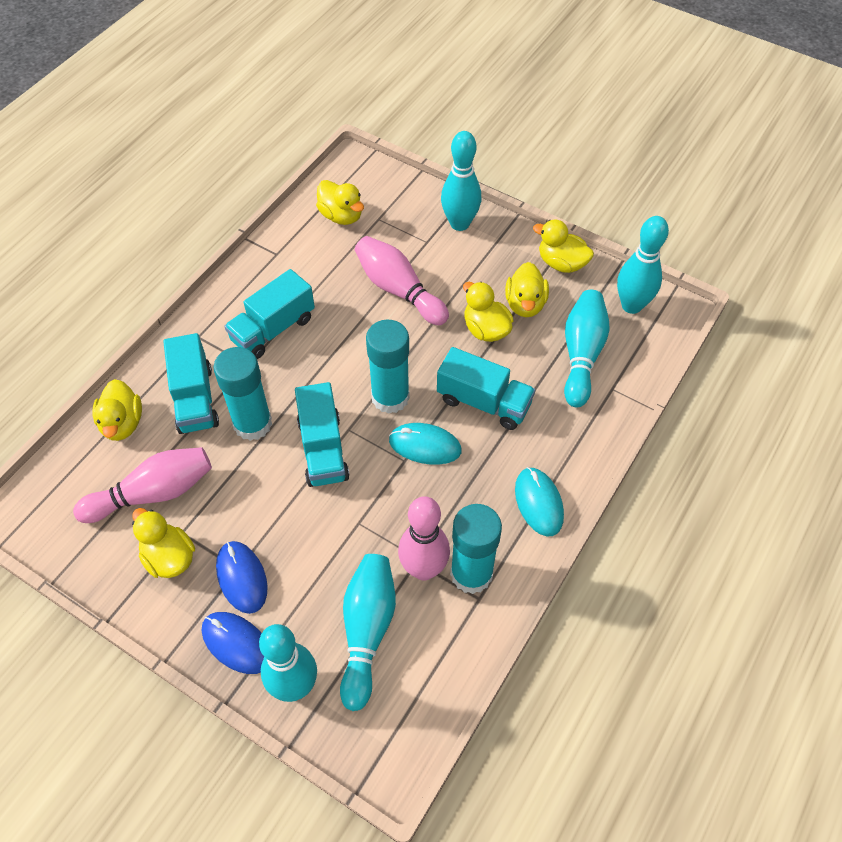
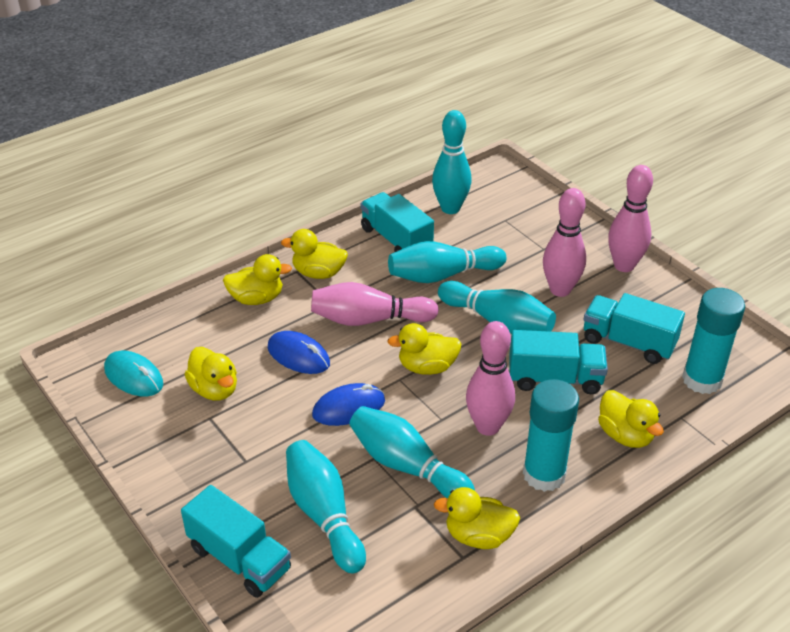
pink bowling pin: [73,447,212,523] [355,236,449,325] [398,496,450,580] = 3 -> [311,282,439,326] [466,321,515,436] [543,188,586,297] [608,165,653,272] = 4
turquoise glue stick: [214,347,272,441] [366,320,410,414] [450,504,502,594] = 3 -> [523,379,579,492] [682,288,745,394] = 2
turquoise mouse: [389,423,462,465] [515,467,564,536] = 2 -> [104,351,163,397] = 1

